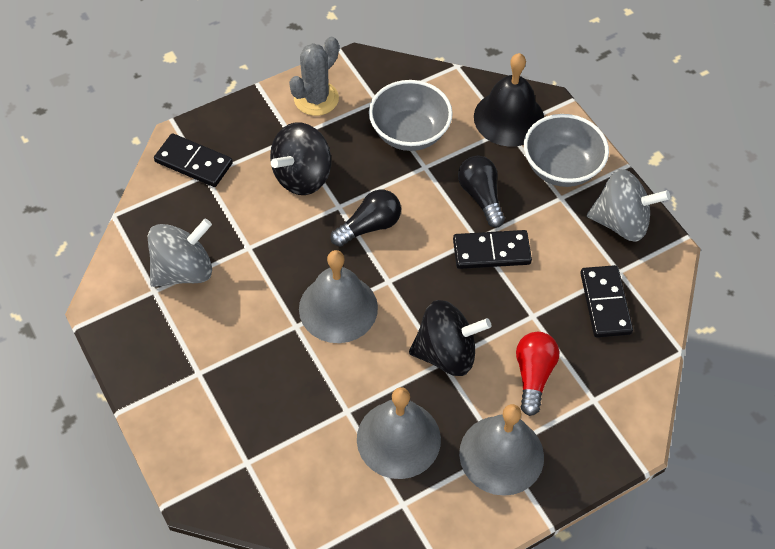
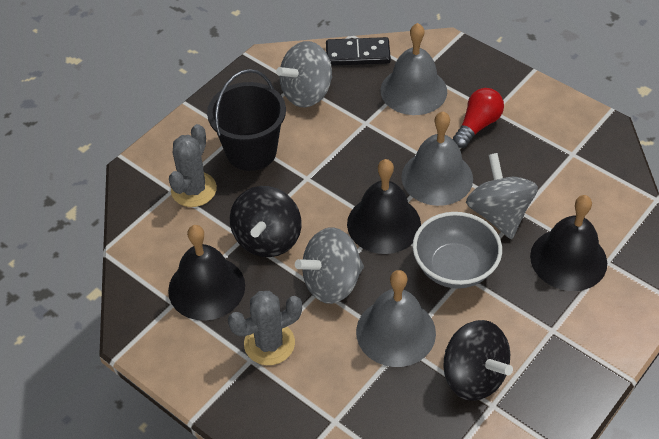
black bell: [474,53,544,147] = 1 -> [168,225,245,321] [347,159,421,254] [530,195,607,291] = 3
black bucket: none = 0 -> [207,69,286,171] = 1
black domino: [154,133,233,187] [453,230,532,269] [580,265,633,337] = 3 -> [326,37,391,66] = 1
black light bulb: [330,190,401,246] [458,156,505,228] = 2 -> none = 0
grey bowl: [369,80,453,151] [524,114,609,187] = 2 -> [413,212,502,289] = 1
grey cactus: [289,37,339,116] = 1 -> [169,124,217,207] [228,291,302,365] = 2
grey spinning top: [148,219,212,287] [587,169,670,241] = 2 -> [276,41,332,107] [295,227,364,304] [466,153,538,239] = 3

